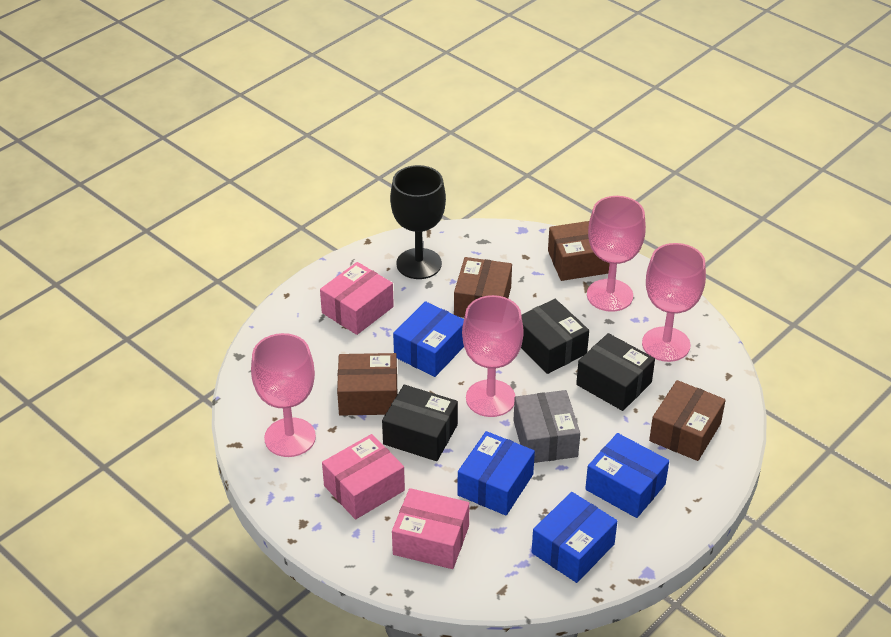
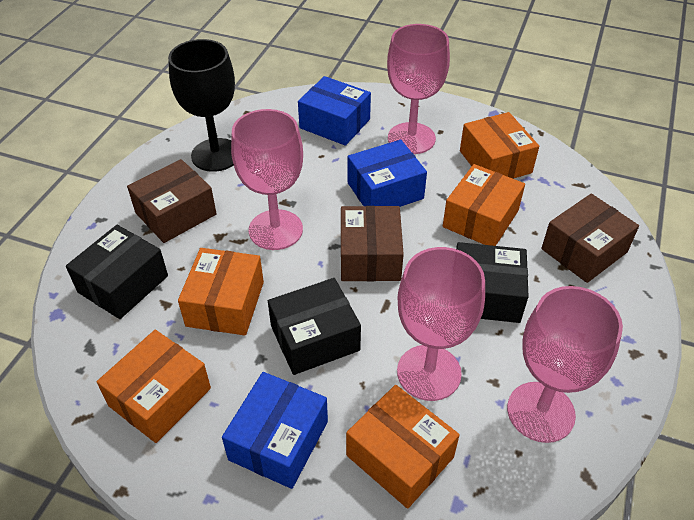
blue box: [393,301,464,377] [457,431,535,516] [532,492,617,583] [585,433,669,518] = 4 -> [222,372,328,489] [298,76,371,146] [348,140,427,207] = 3
brown box: [337,353,398,416] [454,257,512,318] [548,221,610,281] [649,380,726,461] = 4 -> [127,159,217,243] [341,206,404,281] [541,194,639,283] = 3
grey box: [513,390,580,463] = 1 -> none = 0
orange box: none = 0 -> [97,330,211,443] [178,248,264,335] [346,385,459,509] [443,164,525,246] [460,112,539,179] = 5
pink box: [320,262,394,335] [322,434,405,519] [392,488,470,569] = 3 -> none = 0

